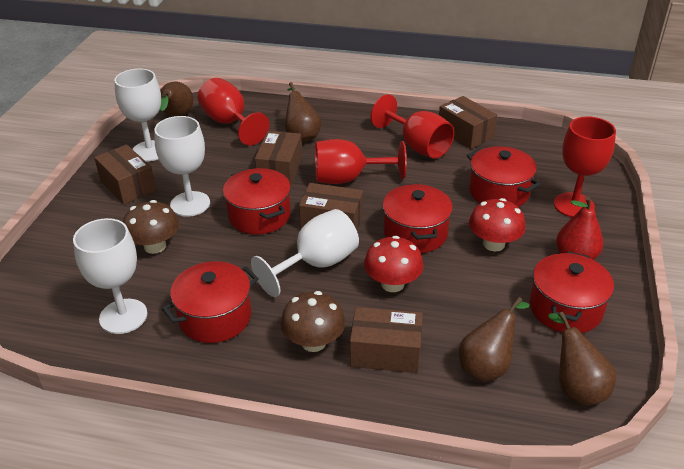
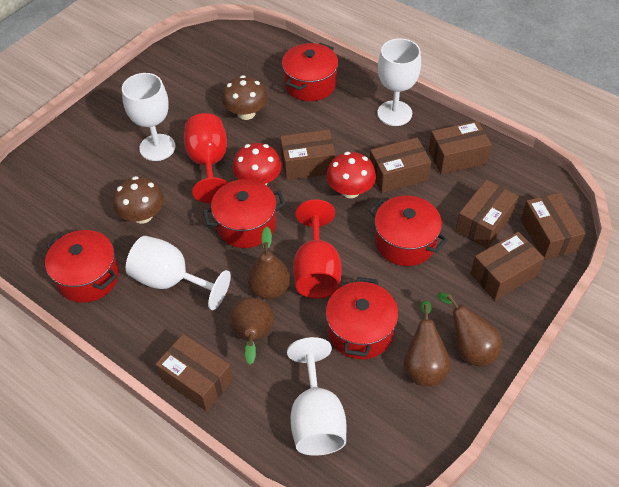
brown box: [94,145,156,205] [255,131,302,185] [299,183,363,230] [350,307,423,373] [439,96,497,149] = 5 -> [155,334,233,411] [280,130,336,180] [370,138,431,193] [429,121,492,174] [455,180,519,248] [470,232,544,301] [521,193,586,260] = 7
red goblet: [198,78,270,146] [315,139,407,184] [371,94,454,159] [554,116,616,217] = 4 -> [184,113,228,203] [293,199,342,299] = 2
red pear: [556,196,603,260] = 1 -> none = 0

